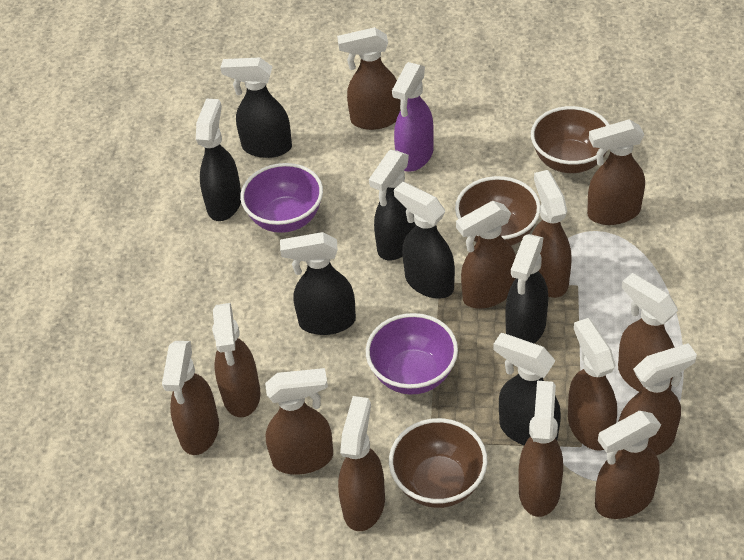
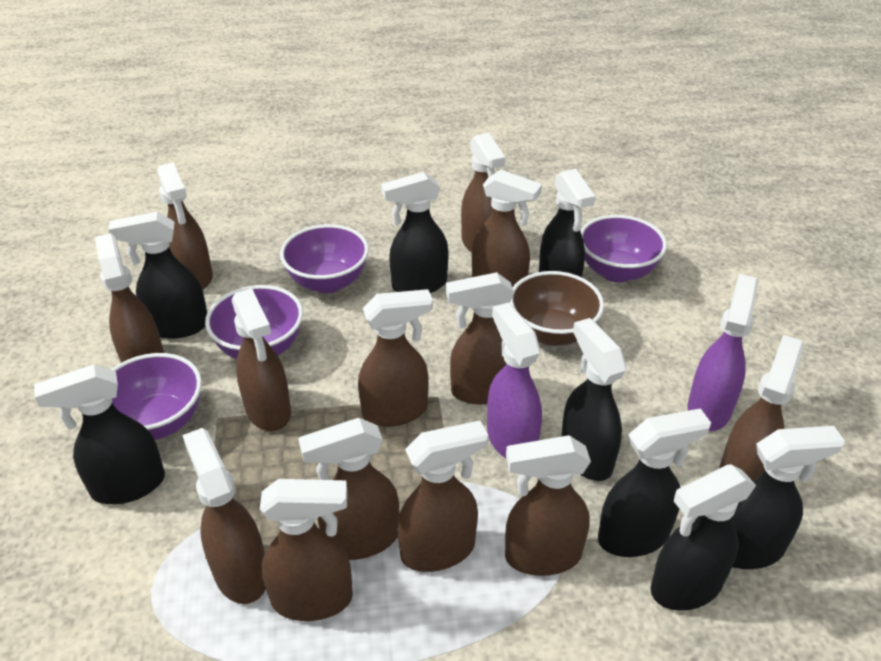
black spray bottle: [196,99,241,221] [220,57,292,158] [280,232,356,335] [369,150,416,260] [394,182,455,299] [493,333,561,445] [505,234,548,344] = 7 -> [34,364,165,504] [108,212,207,339] [381,172,449,293] [539,169,595,277] [561,318,627,481] [598,408,711,557] [651,464,756,611] [730,426,845,569] = 8
brown bowl: [389,418,487,508] [455,176,541,246] [531,106,610,173] = 3 -> [510,271,604,346] = 1
purple bowl: [240,163,323,233] [366,313,458,395] = 2 -> [111,353,202,440] [205,285,303,359] [280,224,369,293] [581,215,667,283] = 4
purple spray bottle: [392,62,434,172] = 1 -> [487,302,542,458] [688,274,758,431] = 2

